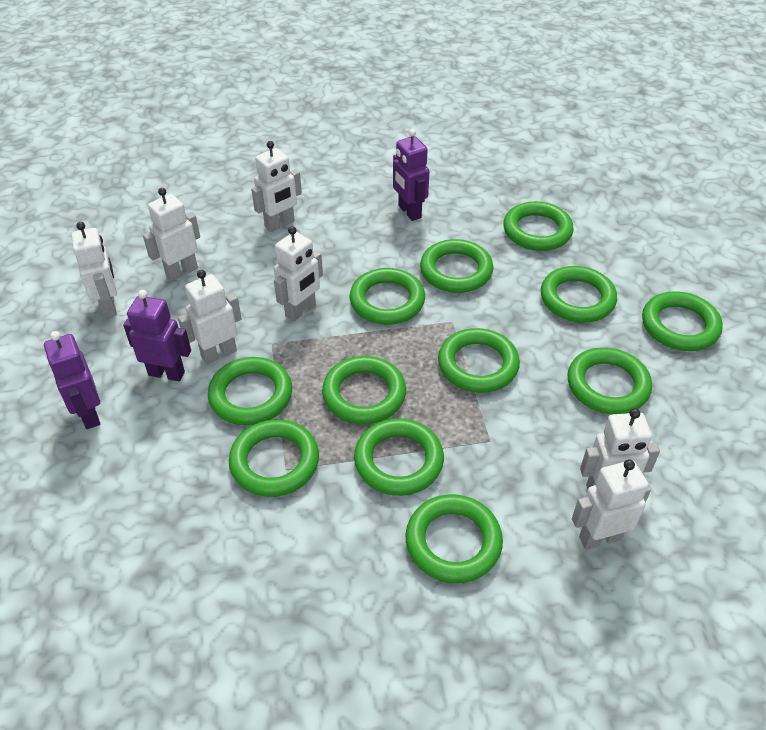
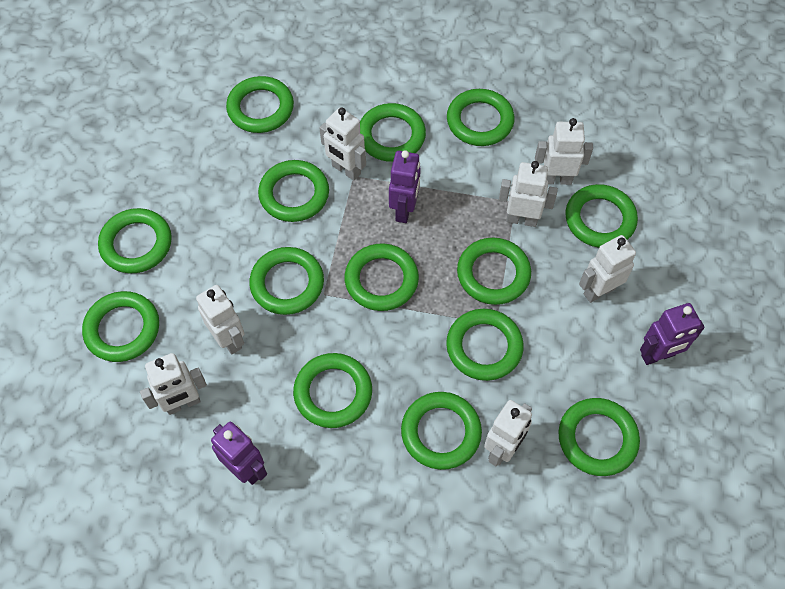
green ring: [208,357,292,425] [229,419,319,497] [322,356,406,424] [350,268,425,325] [354,418,444,496] [405,494,503,583] [420,239,493,293] [438,328,520,393] [503,201,573,251] [541,266,617,323] [568,347,652,414] [642,291,723,351] = 12 -> [82,291,159,362] [98,208,172,273] [226,76,294,133] [249,247,324,315] [258,160,329,222] [293,353,372,428] [344,243,419,311] [360,103,426,162] [401,392,482,470] [446,309,524,381] [447,89,515,146] [457,237,531,305] [558,398,640,476] [565,184,638,248] = 14

